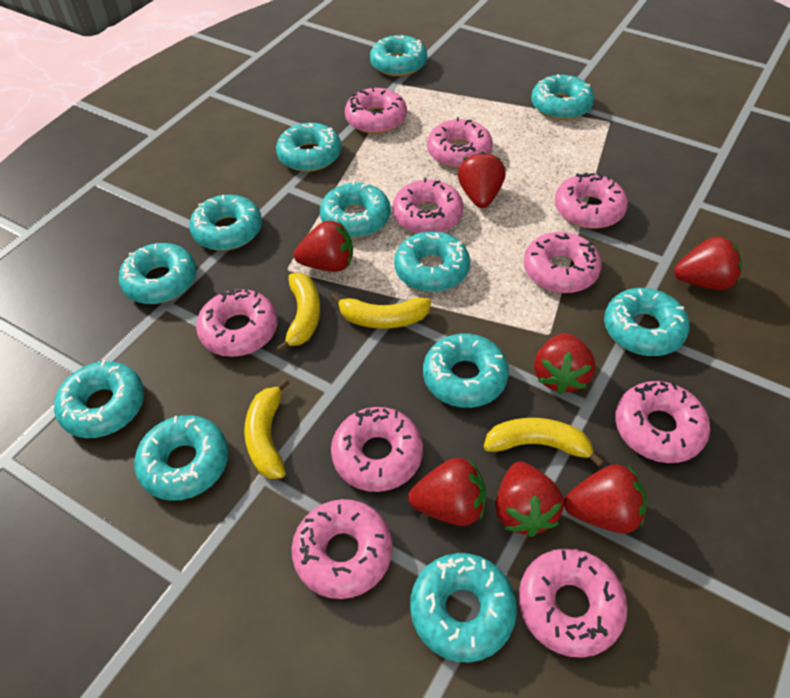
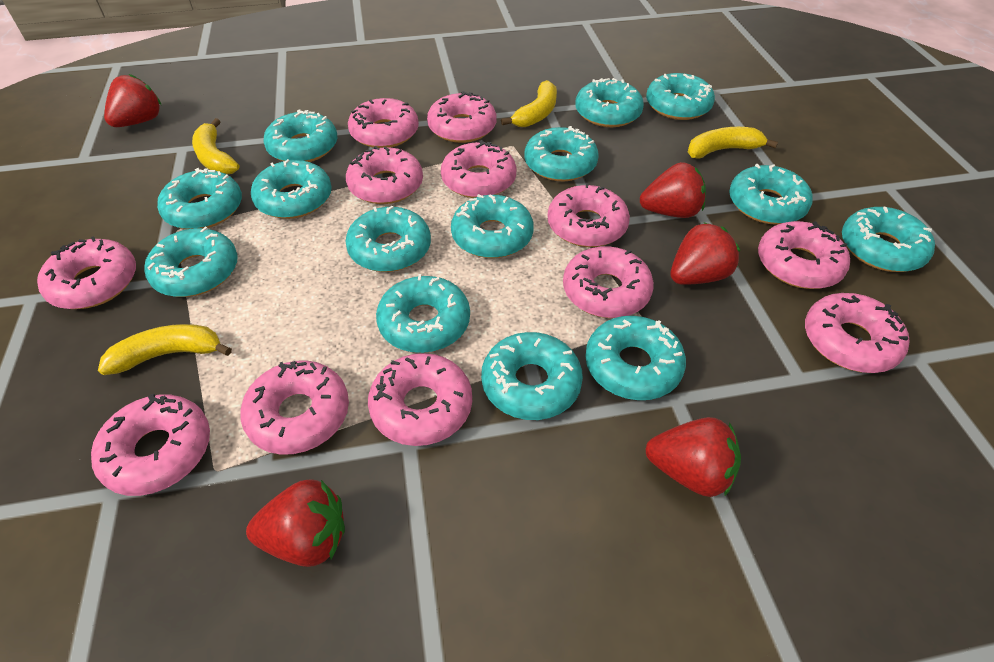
pink donut: [196,289,278,357] [292,499,393,599] [331,407,423,492] [345,87,407,134] [392,178,464,233] [427,117,493,168] [519,548,628,658] [524,232,602,293] [555,173,628,229] [615,381,710,463] = 10 -> [37,236,136,309] [91,394,210,496] [240,361,349,455] [346,146,423,204] [348,98,419,148] [368,353,472,446] [427,91,496,143] [441,140,516,198] [548,183,630,247] [563,246,654,318] [758,221,850,289] [805,293,910,373] = 12
red strawberry: [294,221,353,272] [408,458,486,526] [458,152,506,208] [495,462,564,537] [534,333,595,395] [564,464,646,534] [674,237,742,290] = 7 -> [104,74,161,127] [246,479,345,567] [640,162,706,218] [646,417,741,497] [670,222,740,285] = 5
turquoise donut: [54,360,144,438] [119,243,196,304] [134,415,229,501] [189,195,262,250] [276,123,342,172] [320,181,391,238] [370,35,427,76] [394,231,470,292] [410,553,517,662] [423,334,509,408] [531,74,594,120] [604,288,690,356] = 12 -> [144,227,238,297] [157,168,242,229] [251,159,332,219] [263,110,337,162] [346,206,431,272] [376,274,470,353] [451,194,534,258] [481,332,583,420] [524,126,599,181] [575,78,644,127] [585,316,686,400] [646,73,715,120] [729,164,813,225] [842,207,935,272] = 14

